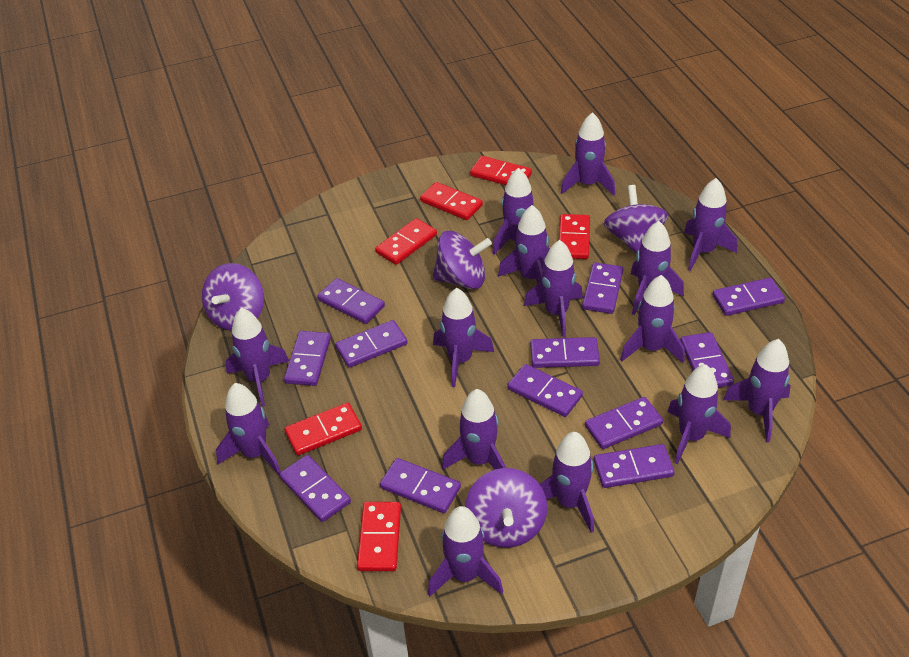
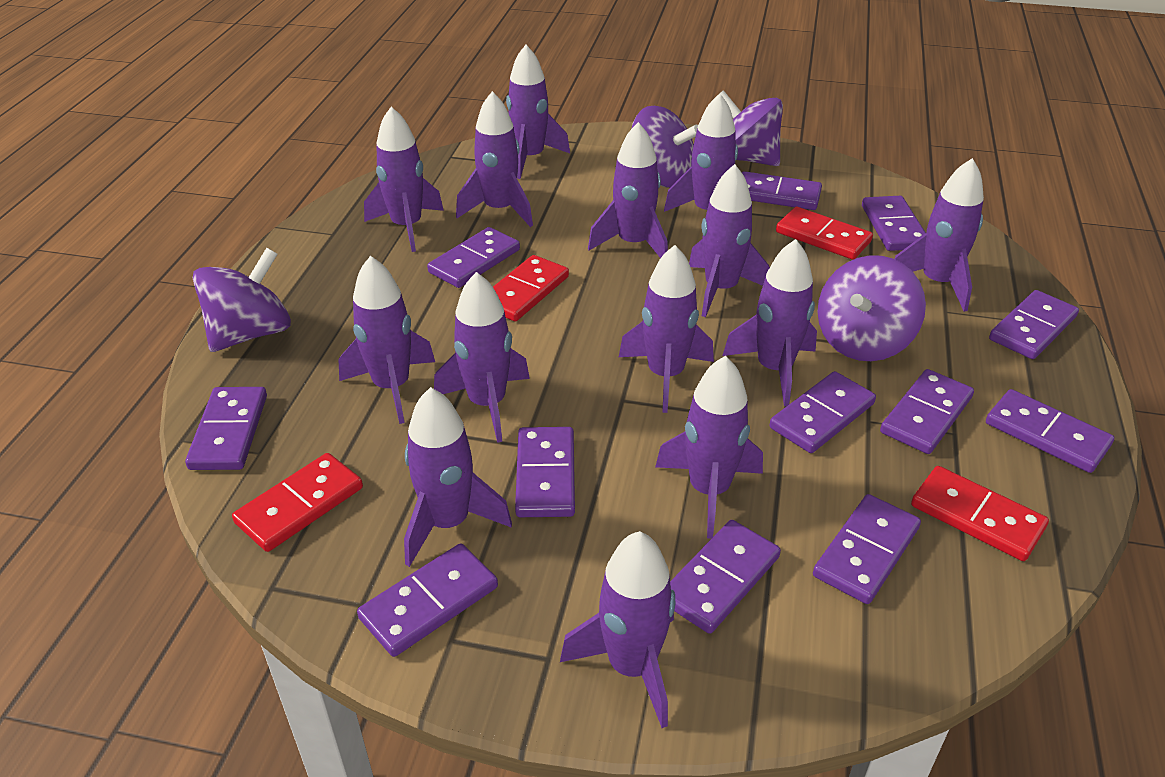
purple rocket: [216,383,281,475] [225,308,289,406] [428,506,503,597] [433,288,494,387] [442,389,506,470] [492,168,549,255] [498,205,550,284] [524,240,583,338] [540,432,594,533] [561,112,615,195] [620,275,685,363] [631,221,684,315] [667,364,731,464] [684,178,737,271] [723,339,791,442] = 15 -> [338,256,435,424] [364,107,444,252] [404,387,512,567] [434,272,530,443] [456,91,533,227] [506,45,570,179] [560,531,675,728] [588,122,668,258] [619,245,714,413] [655,356,763,539] [664,93,738,212] [689,164,770,317] [723,239,817,406] [895,158,984,312] = 14
red domino: [285,403,362,455] [357,502,401,571] [375,218,437,265] [420,182,483,220] [470,156,532,185] [559,214,590,259] = 6 -> [232,453,363,552] [493,255,569,321] [776,207,873,260] [911,466,1049,561] = 4

